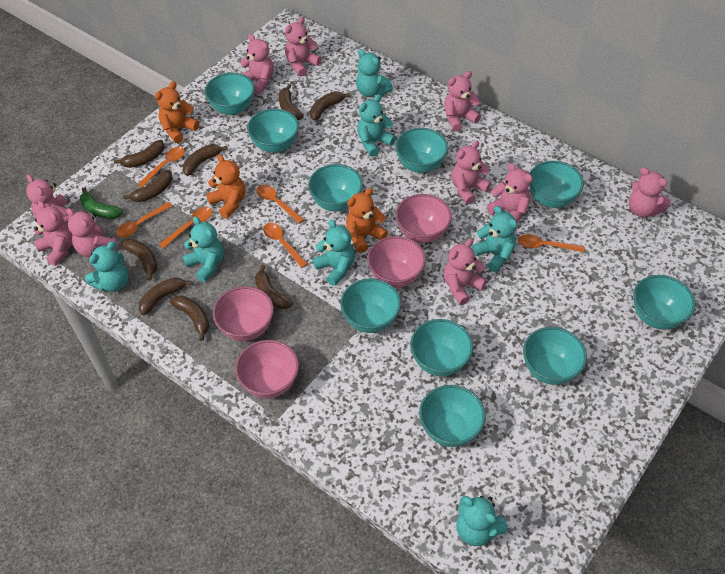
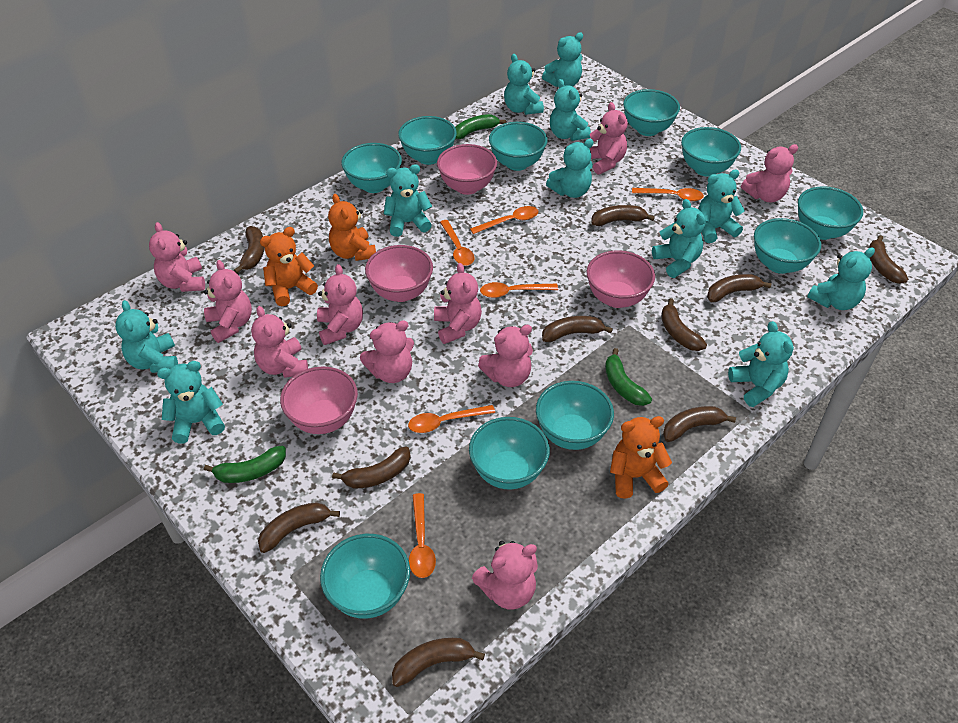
brown banana: [114,140,165,168] [121,239,158,281] [123,170,172,202] [139,277,192,315] [170,295,209,341] [183,144,228,176] [255,265,293,309] [279,84,303,120] [310,91,351,121] = 9 -> [234,226,265,273] [258,502,340,553] [332,446,411,489] [392,638,485,687] [542,316,613,342] [591,205,655,226] [661,298,707,351] [663,406,736,442] [707,274,772,302] [868,235,908,284] = 10
green banana: [80,187,123,219] = 1 -> [204,446,286,483] [455,114,506,139] [605,348,652,406] = 3
turquoise teddy bear: [85,241,129,292] [183,216,224,282] [312,220,355,286] [356,49,393,97] [357,94,396,157] [456,495,508,546] [471,206,517,272] = 7 -> [115,300,178,373] [157,361,225,444] [384,164,432,237] [504,54,544,115] [542,32,583,87] [546,139,594,198] [550,79,591,141] [652,199,705,278] [698,170,745,243] [728,321,794,407] [807,247,875,310] = 11

